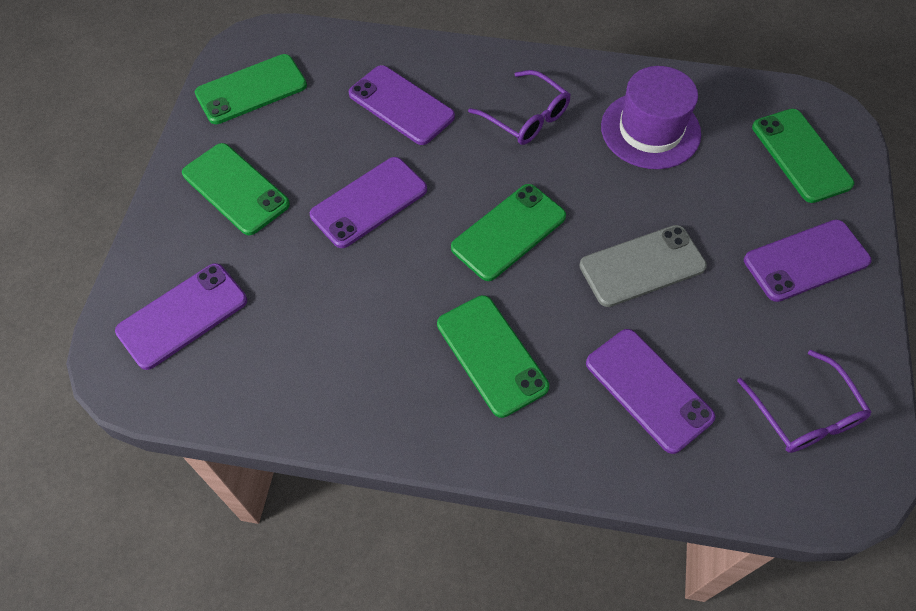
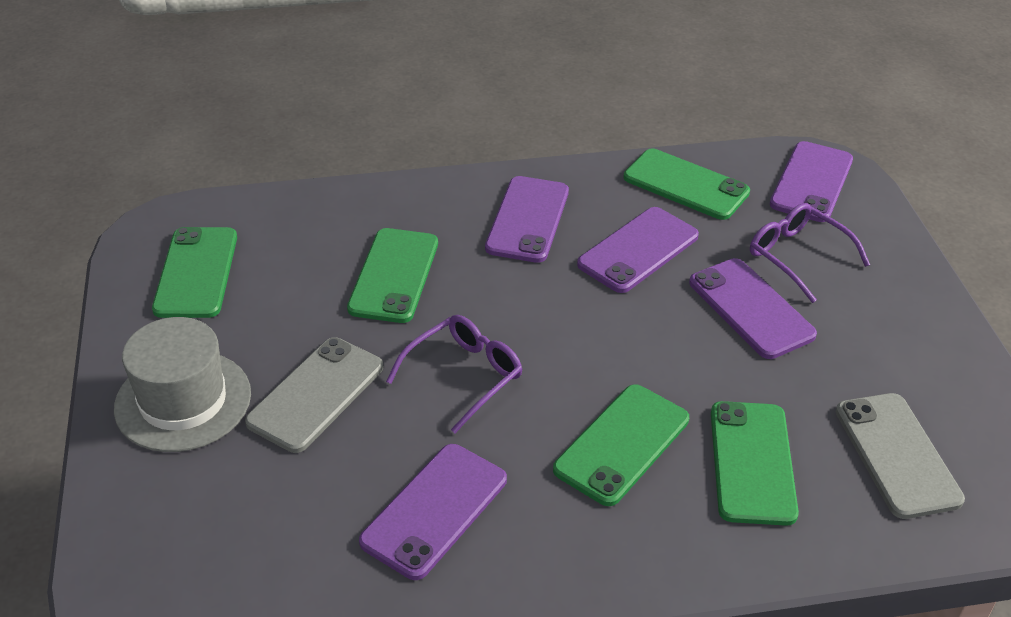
grey hat: none = 0 -> [114,317,251,452] = 1
grey phone: [579,225,707,307] = 1 -> [245,337,383,453] [836,393,965,519] = 2
purple hat: [601,66,701,169] = 1 -> none = 0

